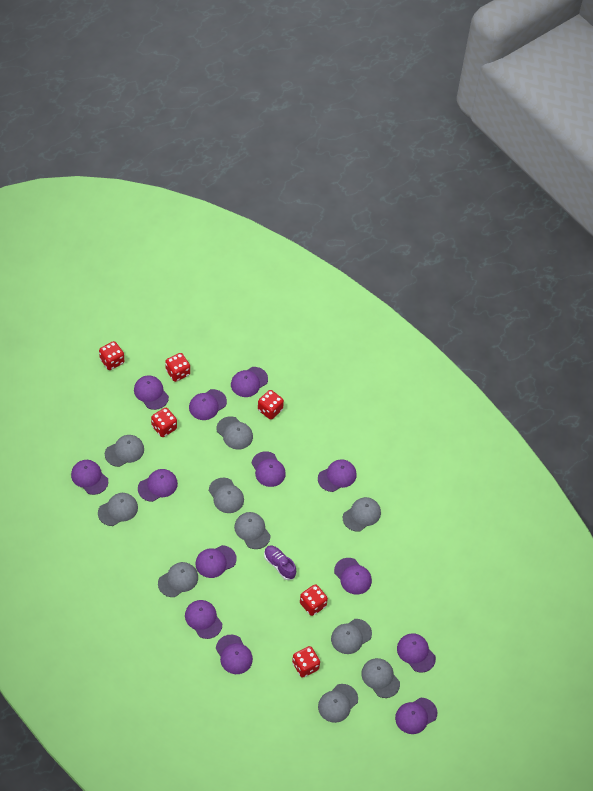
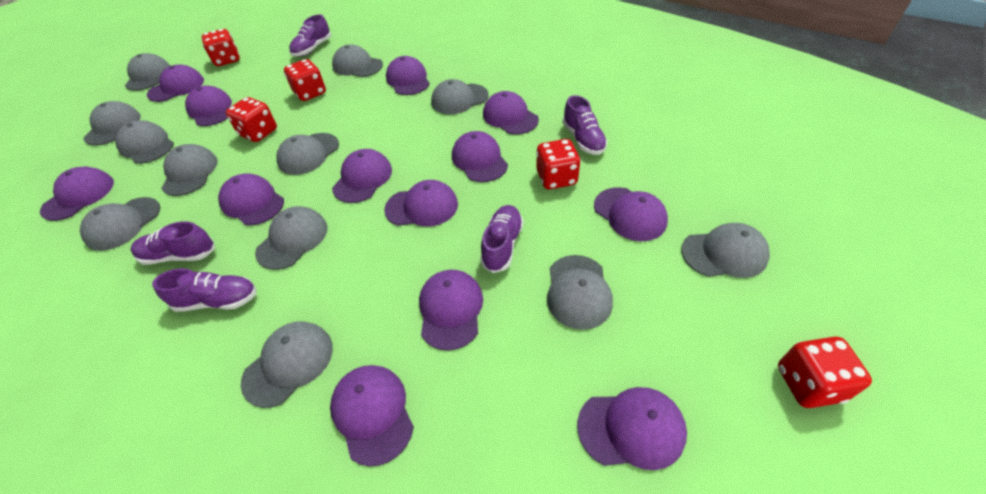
grey cap: [98,493,138,526] [105,435,144,467] [158,562,198,597] [209,478,244,513] [216,416,253,450] [234,512,271,549] [318,684,358,723] [331,619,372,654] [343,497,381,532] [361,658,400,698] = 10 -> [80,197,160,251] [83,101,141,146] [115,121,174,164] [125,53,170,91] [161,144,218,196] [241,321,333,408] [255,206,327,270] [276,133,339,175] [332,44,383,77] [431,79,489,114] [547,255,613,330] [681,223,770,278] = 12
purple shoe: [264,546,296,580] = 1 -> [130,221,215,265] [152,269,257,312] [289,14,331,56] [480,205,524,273] [562,95,607,155] = 5
red dice: [99,341,124,370] [151,408,177,437] [165,353,190,382] [258,390,284,420] [292,646,320,678] [300,584,328,616] = 6 -> [202,29,240,66] [226,97,277,142] [284,59,326,101] [536,139,581,189] [778,336,872,408] = 5

